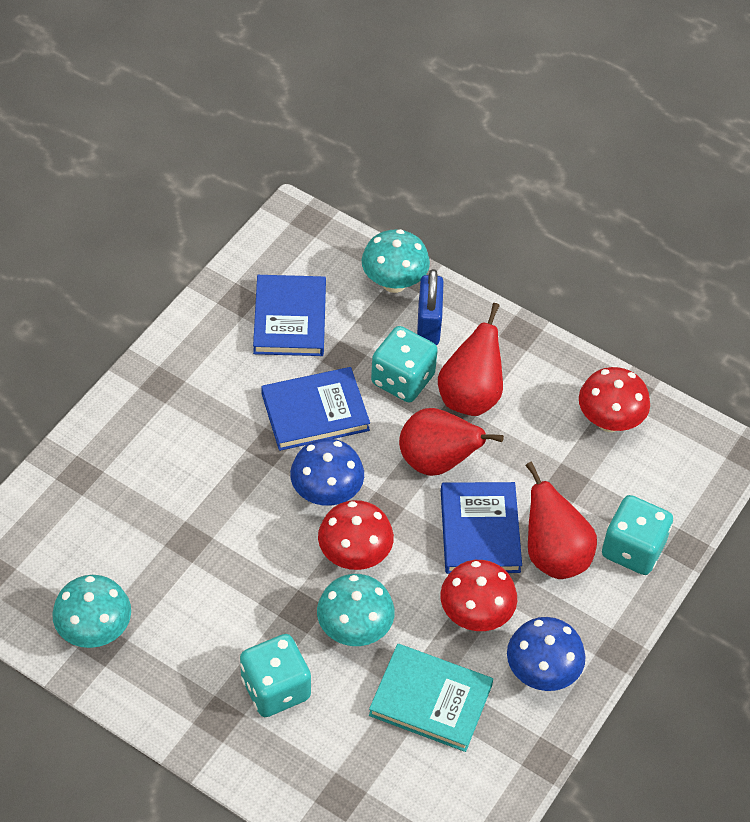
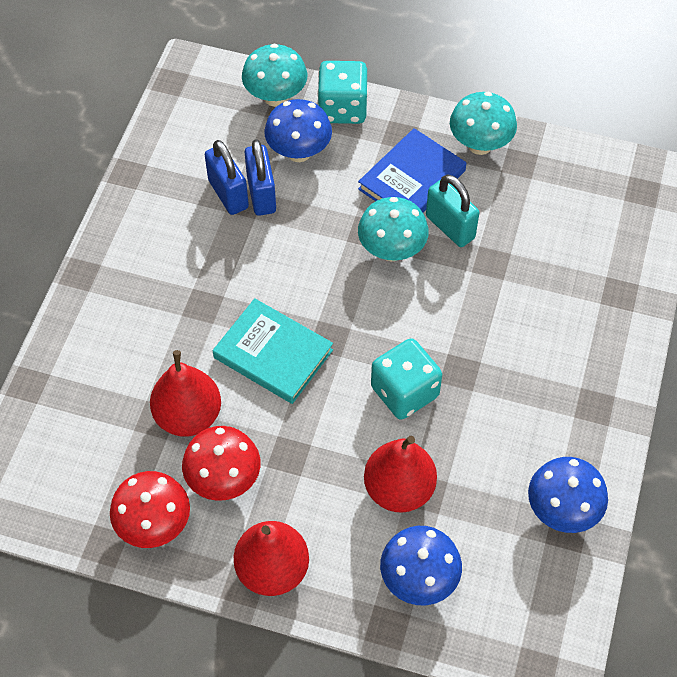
blue book: [253,275,326,356] [261,367,370,451] [441,482,522,574] = 3 -> [358,128,466,213] = 1
blue mushroom: [290,439,364,506] [507,617,586,691] = 2 -> [264,99,332,162] [380,526,462,605] [528,457,608,533] = 3
blue padlock: [417,269,444,345] = 1 -> [205,140,249,215] [244,139,276,216] = 2
red mushroom: [318,500,394,570] [440,560,517,631] [579,367,650,432] = 3 -> [110,471,190,548] [182,426,261,501] = 2
turquoise dice: [240,634,311,717] [371,326,438,402] [602,495,673,575] = 3 -> [317,61,368,124] [371,338,442,420] = 2
turquoise padlock: none = 0 -> [426,175,479,247] = 1

